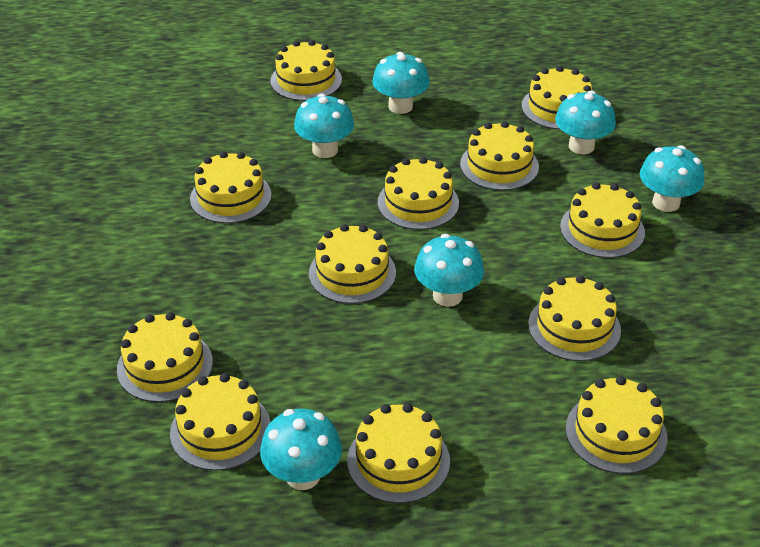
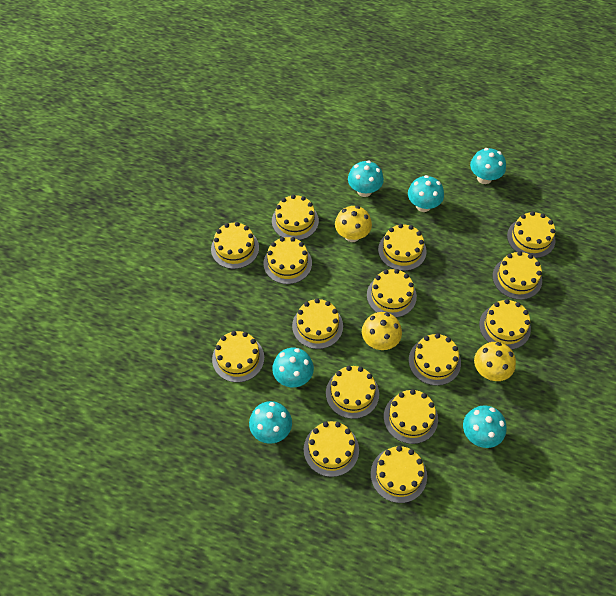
yellow cake: [117,312,213,402] [170,373,271,471] [190,151,272,223] [270,40,342,101] [309,224,396,304] [347,403,450,504] [378,157,459,230] [460,121,539,190] [522,66,592,130] [528,275,621,361] [560,182,645,258] [565,376,667,474] = 12 -> [211,222,259,269] [212,331,264,383] [263,237,312,284] [272,195,319,240] [292,298,343,349] [304,421,359,477] [326,366,379,419] [367,269,417,318] [371,446,427,503] [378,224,427,271] [384,389,438,444] [409,333,461,386] [479,299,531,350] [492,251,542,300] [507,211,556,258] = 15
yellow mushroom: none = 0 -> [335,206,372,242] [362,312,402,350] [474,342,516,381] = 3

